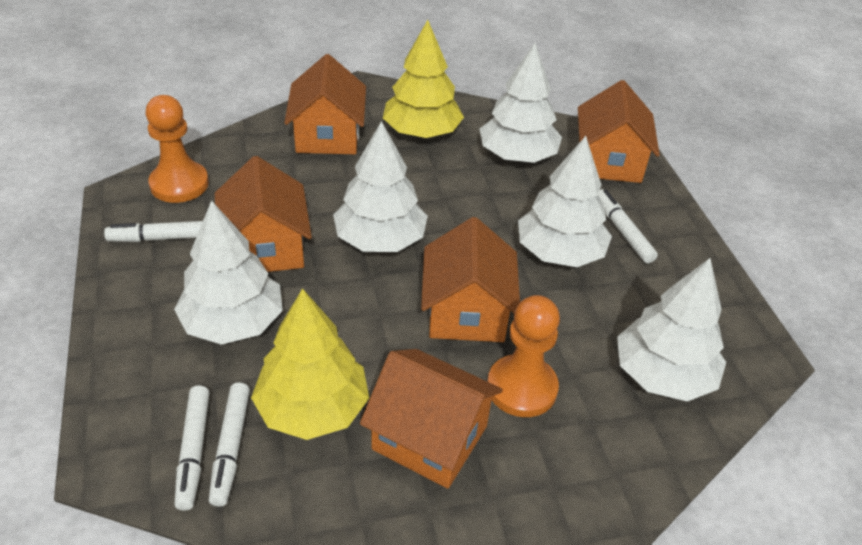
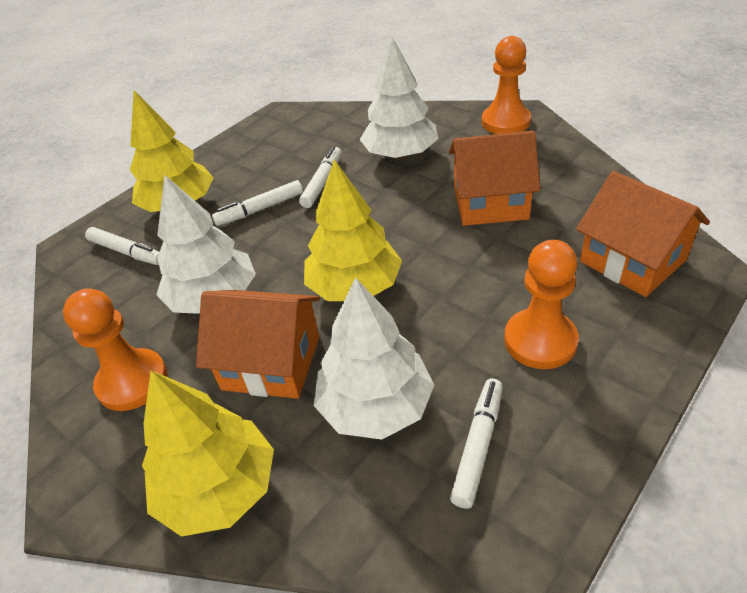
orange house: [215,156,312,272] [284,54,366,154] [360,349,503,489] [421,217,520,342] [578,80,660,183] = 5 -> [196,290,320,399] [449,131,541,226] [576,171,710,297] = 3
orange pawn: [146,95,209,203] [487,295,560,417] = 2 -> [63,288,167,411] [482,36,531,134] [504,240,579,369] = 3
white tree: [174,200,283,345] [333,121,428,252] [480,43,562,163] [518,136,612,267] [617,258,726,402] = 5 -> [156,175,256,314] [314,277,434,440] [360,37,438,159] = 3
yellow tree: [251,288,369,440] [383,20,464,138] = 2 -> [130,90,214,212] [142,370,274,537] [304,159,402,301] = 3

